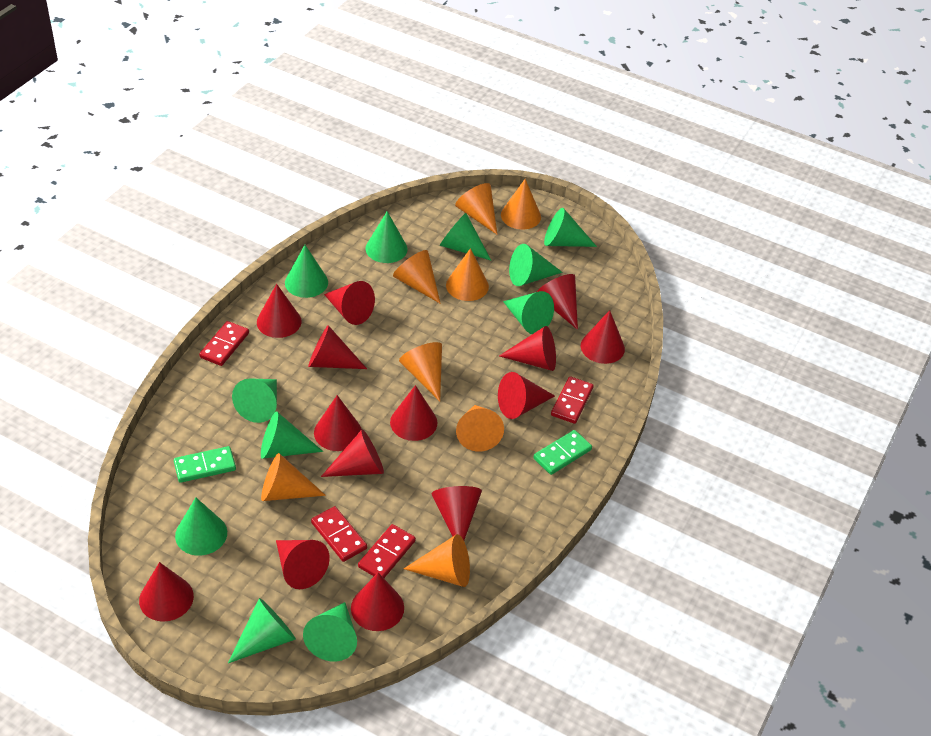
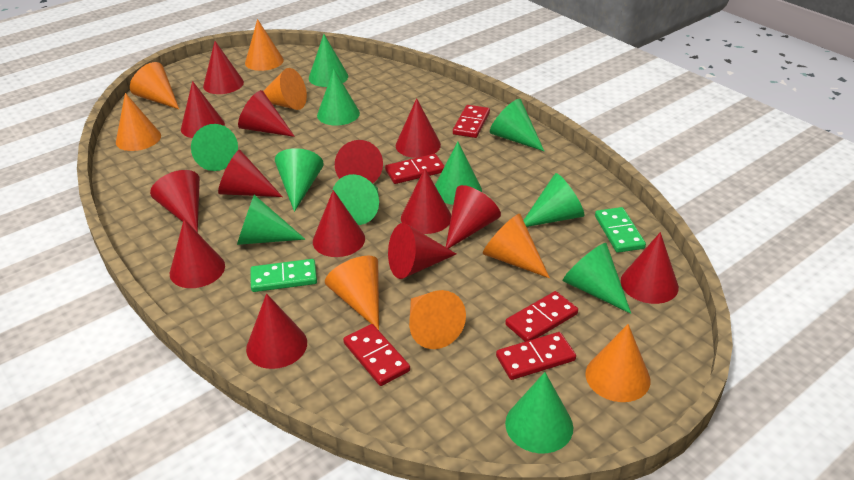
red domino: [199,321,249,366] [311,506,367,562] [358,524,416,578] [551,376,594,424] = 4 -> [343,324,410,386] [385,154,445,184] [453,105,490,138] [496,332,576,380] [505,291,578,342] = 5

